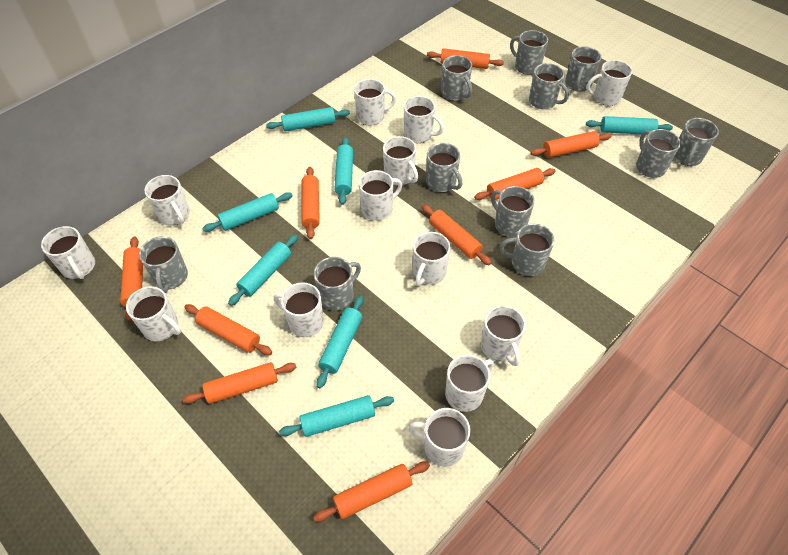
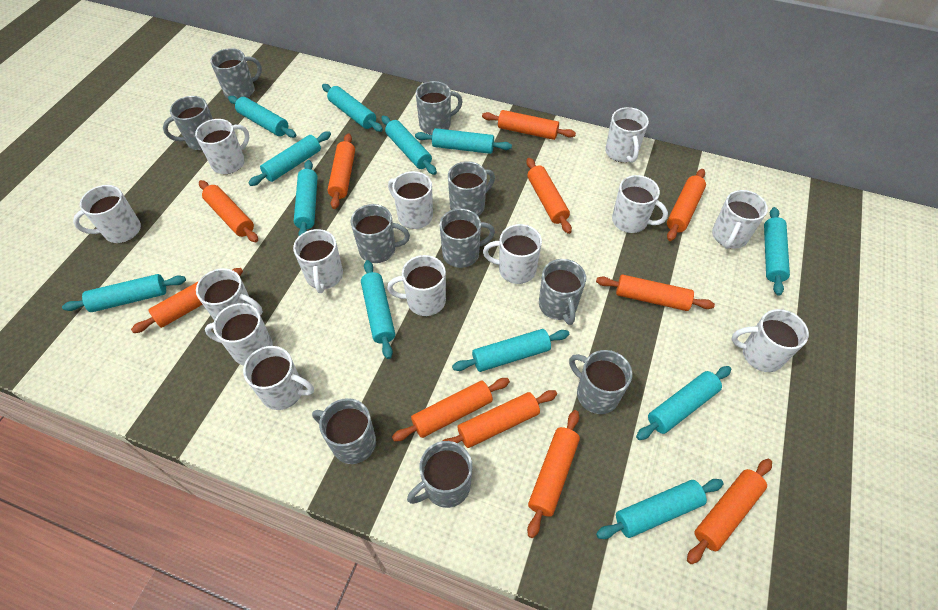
grey mug: [139,236,188,293] [314,257,361,311] [426,143,462,192] [441,55,472,101] [491,186,535,237] [500,223,555,276] [510,30,548,75] [529,63,569,109] [565,46,601,92] [636,129,681,178] [674,118,719,166] = 11 -> [163,96,213,150] [210,48,262,99] [312,398,376,464] [351,204,410,263] [407,441,472,508] [416,81,463,135] [440,208,495,268] [448,161,495,216] [539,259,586,325] [569,350,632,414] = 10
orange rolling pin: [120,237,143,321] [183,362,297,404] [184,304,272,355] [301,167,320,239] [313,461,430,522] [422,204,491,265] [427,48,504,69] [474,168,556,200] [530,131,611,158] = 9 -> [131,268,243,333] [199,180,258,242] [328,133,355,209] [392,378,510,441] [442,390,557,448] [482,110,576,140] [526,158,572,234] [527,410,580,538] [596,275,715,311] [667,169,706,241] [687,459,772,564] = 11
turquoise rolling pin: [202,192,293,232] [228,235,298,306] [266,107,350,131] [279,395,394,437] [316,296,363,388] [334,137,353,205] [586,116,673,134] = 7 -> [62,274,186,312] [228,96,296,138] [249,131,331,186] [294,160,318,236] [322,84,383,132] [361,260,395,359] [381,116,437,175] [415,128,512,154] [452,329,569,372] [596,479,724,539] [636,366,731,440] [764,207,790,296] = 12

